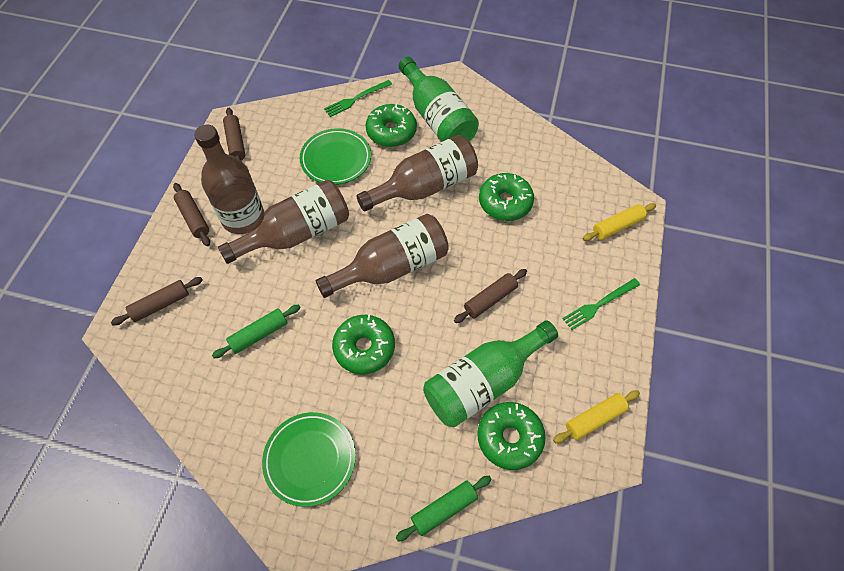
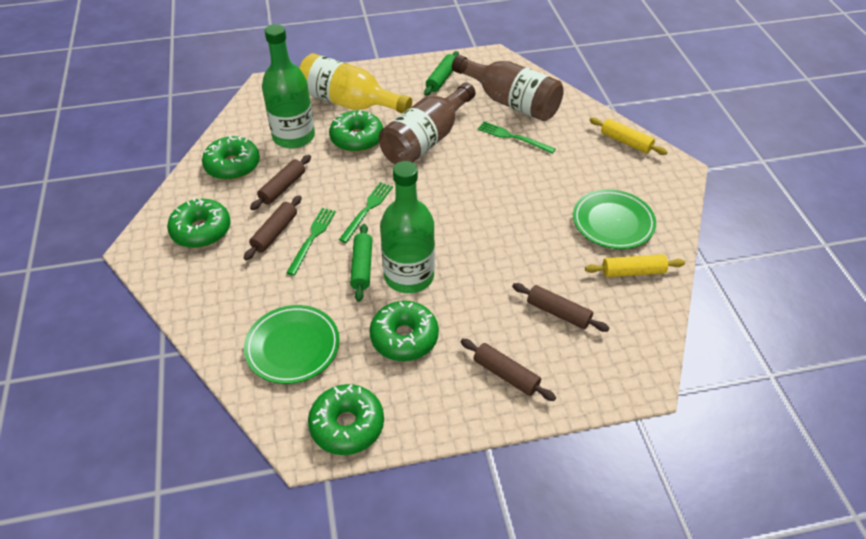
brown bottle: [194,124,264,234] [218,180,349,264] [316,214,449,298] [357,135,478,212] = 4 -> [379,82,476,164] [452,55,564,121] = 2
green donut: [332,315,395,374] [365,103,417,147] [477,402,546,470] [479,173,534,221] = 4 -> [167,198,231,248] [202,135,260,180] [308,384,384,455] [329,110,383,152] [369,301,439,361] = 5
green fork: [324,80,392,117] [562,278,640,330] = 2 -> [286,208,336,276] [339,182,393,243] [478,121,556,154] = 3
yellow bottle: none = 0 -> [299,53,412,113] = 1

